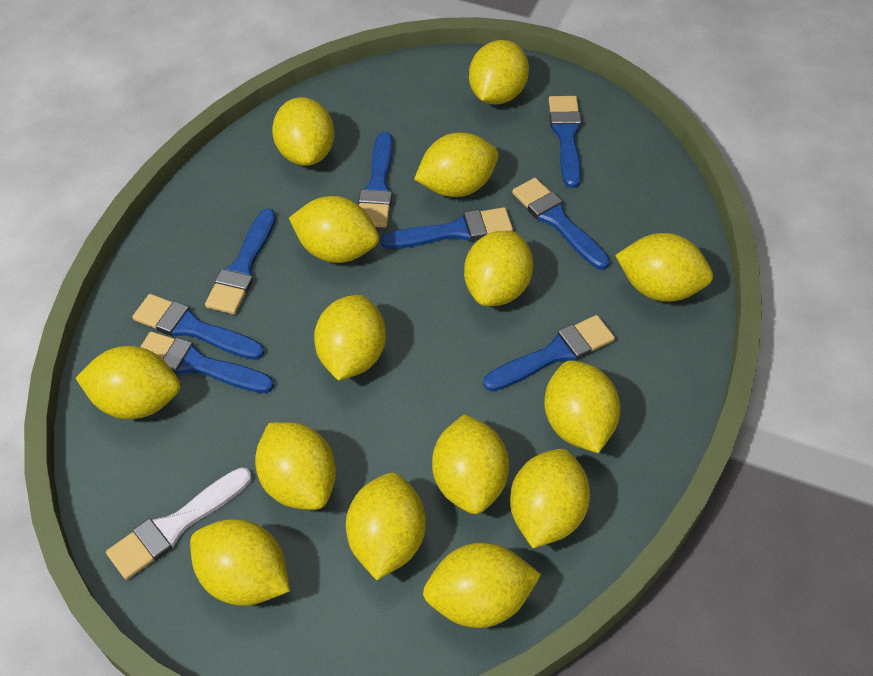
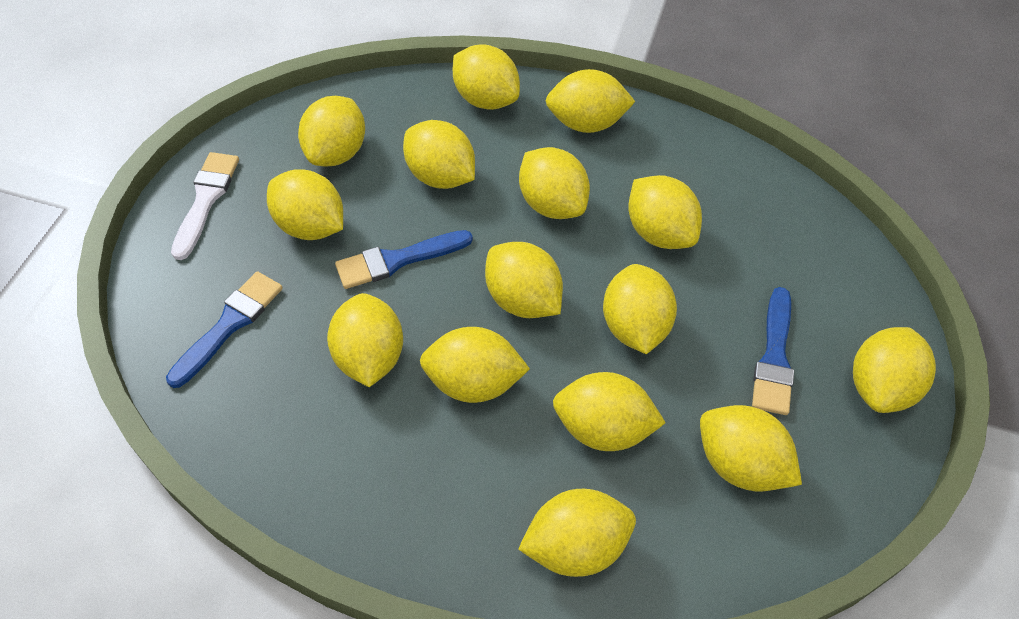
blue brush: [132,294,264,360] [141,332,274,393] [205,208,276,314] [359,132,393,228] [381,207,513,249] [483,315,615,391] [512,178,610,270] [549,96,581,188] = 8 -> [166,271,283,388] [335,230,473,289] [752,287,794,415] = 3

